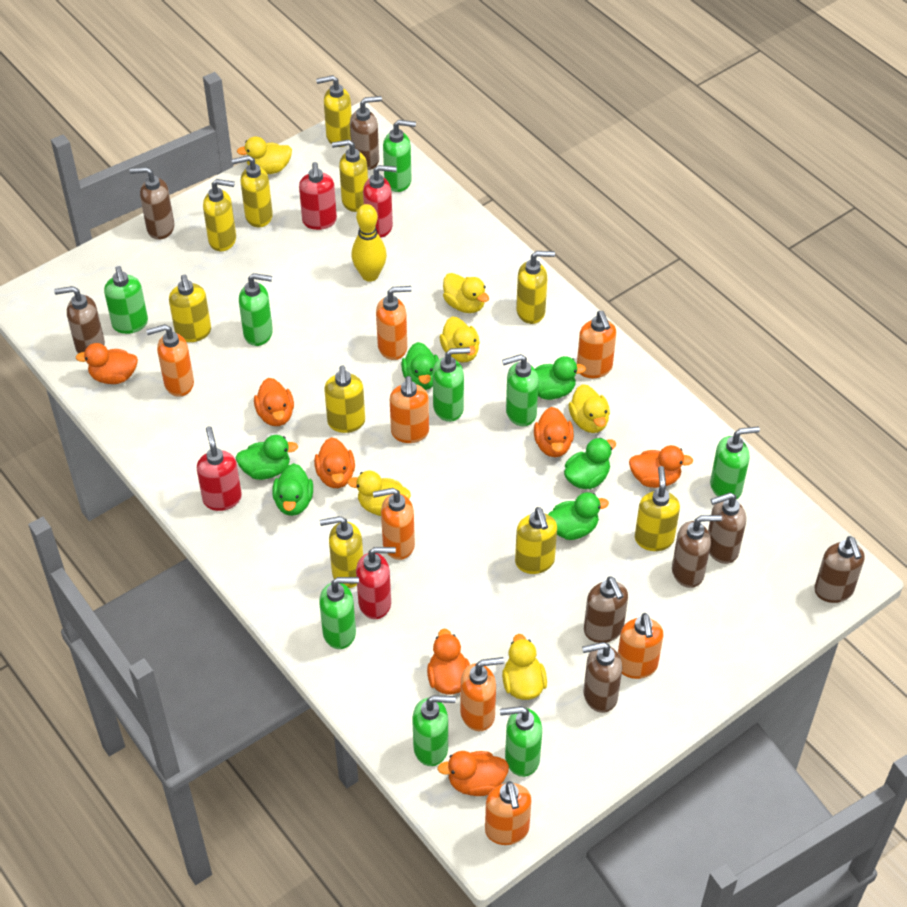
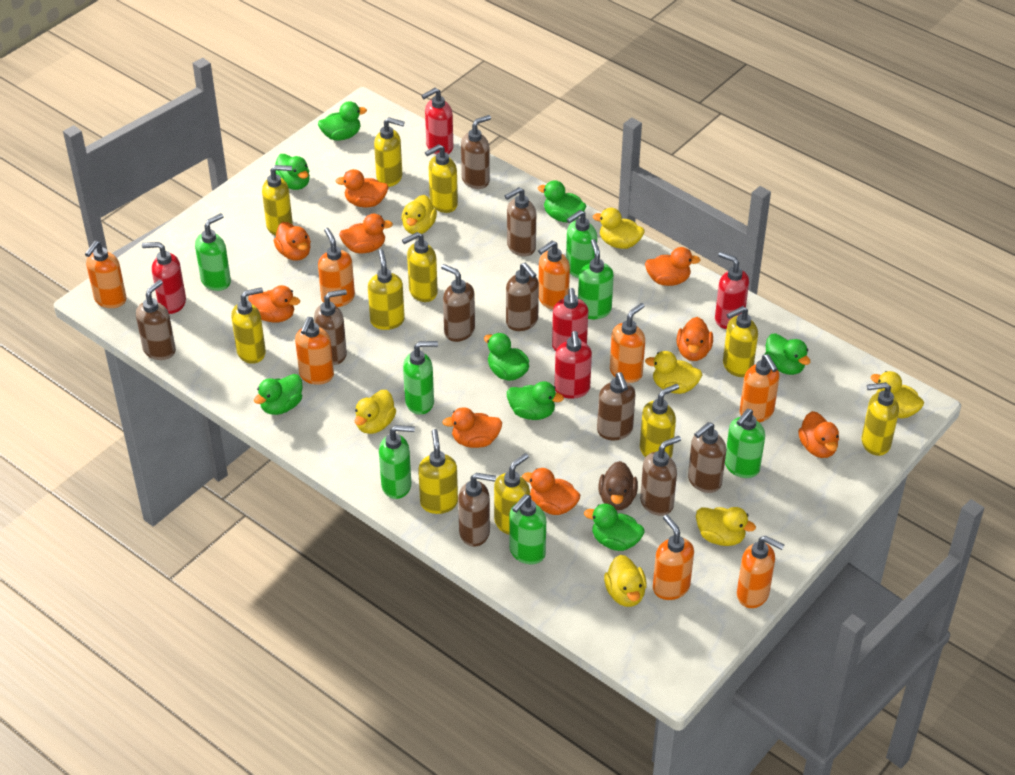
brown duck: none = 0 -> [599,461,638,510] = 1
brown soap dispenser: [54,286,105,354] [129,167,174,240] [350,96,382,170] [582,642,622,713] [584,576,628,643] [672,515,722,588] [708,492,746,564] [814,536,865,603] = 8 -> [136,280,176,360] [314,289,347,365] [441,264,475,342] [458,473,496,547] [461,115,491,189] [505,187,536,257] [506,263,539,331] [597,372,636,440] [640,436,681,516] [688,422,726,493] = 10
green duck: [236,435,298,480] [272,463,313,516] [401,342,439,390] [535,356,586,400] [548,492,609,540] [564,438,616,489] = 6 -> [254,374,303,415] [275,154,310,190] [318,101,367,141] [484,333,529,381] [507,381,564,420] [538,180,586,222] [584,504,644,551] [765,334,810,375] = 8
green soap dispenser: [104,266,148,334] [239,273,273,346] [319,577,359,649] [383,120,416,192] [412,695,456,766] [433,347,470,422] [500,706,542,777] [502,354,539,426] [710,426,760,499] = 9 -> [195,213,231,291] [379,425,415,499] [403,341,438,415] [510,494,546,564] [566,210,597,278] [578,239,614,319] [725,408,765,478] = 7
orange duck: [76,343,138,384] [254,378,294,426] [314,437,355,488] [427,629,470,694] [437,751,509,796] [534,407,574,457] [629,445,693,488] = 7 -> [248,285,300,323] [274,222,311,261] [335,169,389,207] [339,214,393,253] [442,407,502,448] [522,468,580,515] [645,247,701,286] [677,317,713,361] [798,411,839,458] = 9
red soap dispenser: [197,426,242,511] [299,162,337,230] [356,547,396,619] [363,165,397,238] = 4 -> [142,242,186,314] [421,88,453,154] [552,288,588,351] [555,331,592,399] [715,252,749,329] = 5
yellow bowling pin: [351,204,387,282] = 1 -> none = 0
yellow duck: [237,137,292,174] [347,471,411,516] [439,316,480,363] [443,273,489,313] [502,634,547,700] [568,384,610,433] = 6 -> [354,390,396,434] [402,195,437,234] [593,208,644,249] [604,555,647,607] [645,351,702,394] [696,507,756,546] [871,371,924,419] = 7
yellow soap dispenser: [169,275,211,342] [203,179,236,252] [231,155,273,227] [316,75,352,147] [320,516,363,588] [324,365,365,433] [332,140,368,212] [515,507,557,574] [516,251,555,324] [635,466,680,551] = 10 -> [231,287,266,364] [262,165,293,235] [368,249,405,330] [374,117,405,187] [402,232,438,302] [418,429,458,514] [425,144,458,213] [494,453,530,535] [640,384,679,458] [723,306,758,377] [861,382,899,456] = 11

